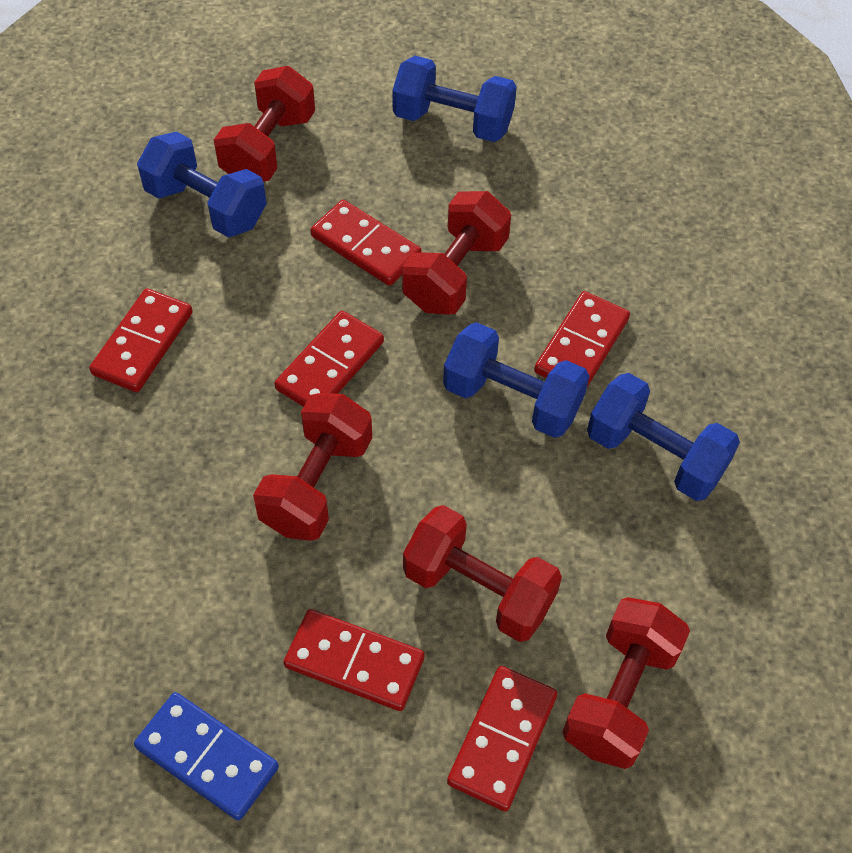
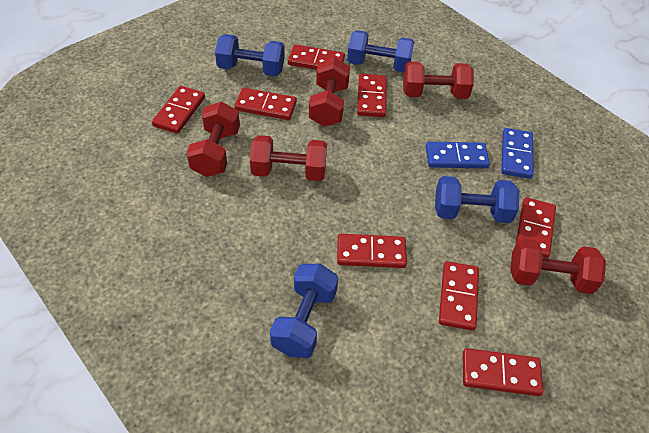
blue domino: [134,692,279,820] = 1 -> [426,141,490,169] [501,128,534,179] = 2
red domino: [89,288,193,392] [274,311,384,407] [284,609,425,711] [311,200,422,286] [447,666,557,812] [534,291,630,387] = 6 -> [152,86,205,134] [234,88,297,120] [288,44,345,70] [337,234,407,268] [357,74,386,117] [439,261,479,331] [463,348,543,396] [516,197,556,258] = 8

